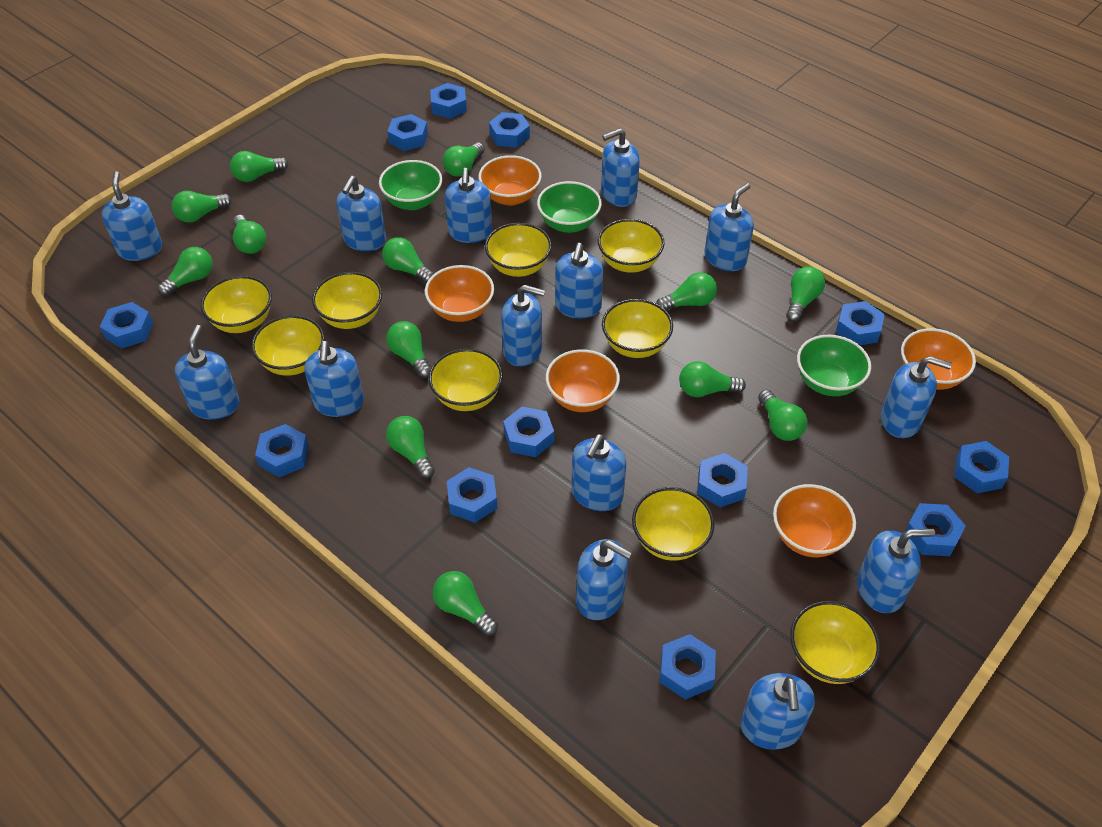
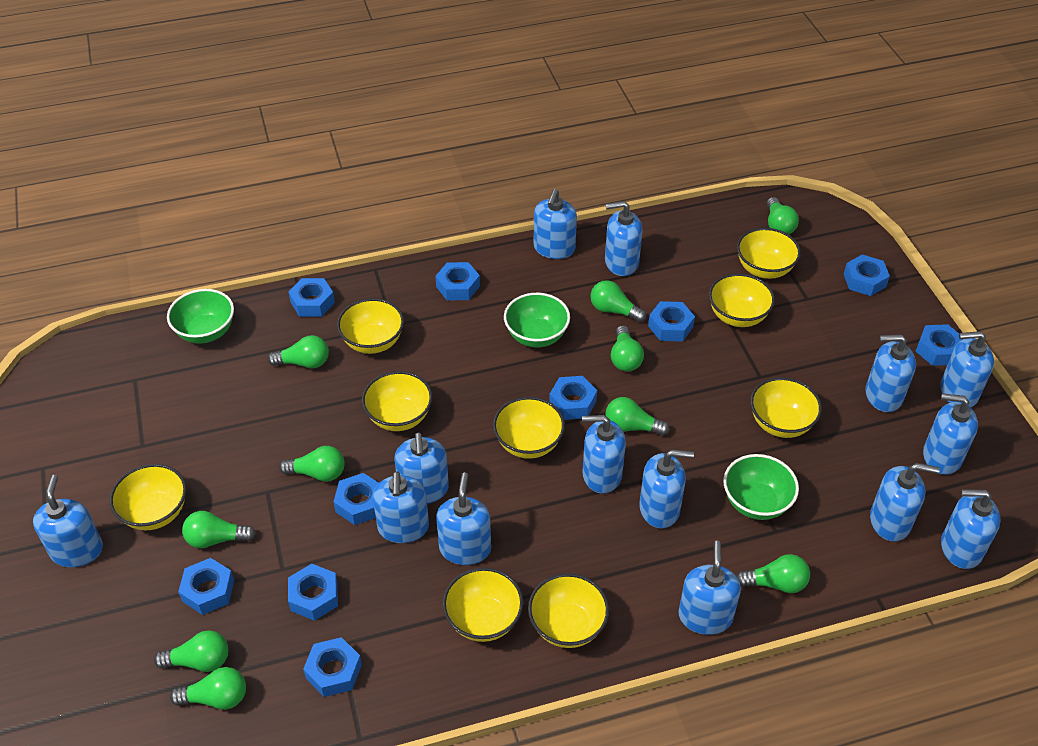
blue nut: [100,302,153,349] [255,424,309,478] [387,114,428,151] [430,83,467,119] [447,467,497,523] [489,112,530,148] [503,407,554,457] [660,634,716,700] [697,453,748,508] [836,301,885,345] [905,503,966,556] [954,441,1009,493] = 12 -> [178,558,234,615] [288,564,338,621] [289,278,335,317] [303,637,362,697] [334,473,379,525] [435,262,480,301] [549,376,597,420] [648,301,695,342] [844,255,890,296] [916,324,963,366] = 10
green light bulb: [157,247,213,296] [172,191,232,223] [230,151,289,182] [233,215,266,254] [382,237,435,283] [386,321,431,378] [386,416,435,479] [433,571,498,636] [443,142,485,177] [656,272,717,311] [679,361,746,397] [758,389,807,441] [786,267,825,322] = 13 -> [154,630,228,672] [170,667,246,710] [182,511,256,548] [267,335,329,369] [279,446,345,482] [590,280,646,322] [605,397,669,436] [611,325,644,371] [736,554,810,593] [767,197,799,234] = 10
orange bowl: [425,265,494,322] [479,155,542,206] [546,349,620,412] [773,484,856,557] [901,328,976,390] = 5 -> none = 0

